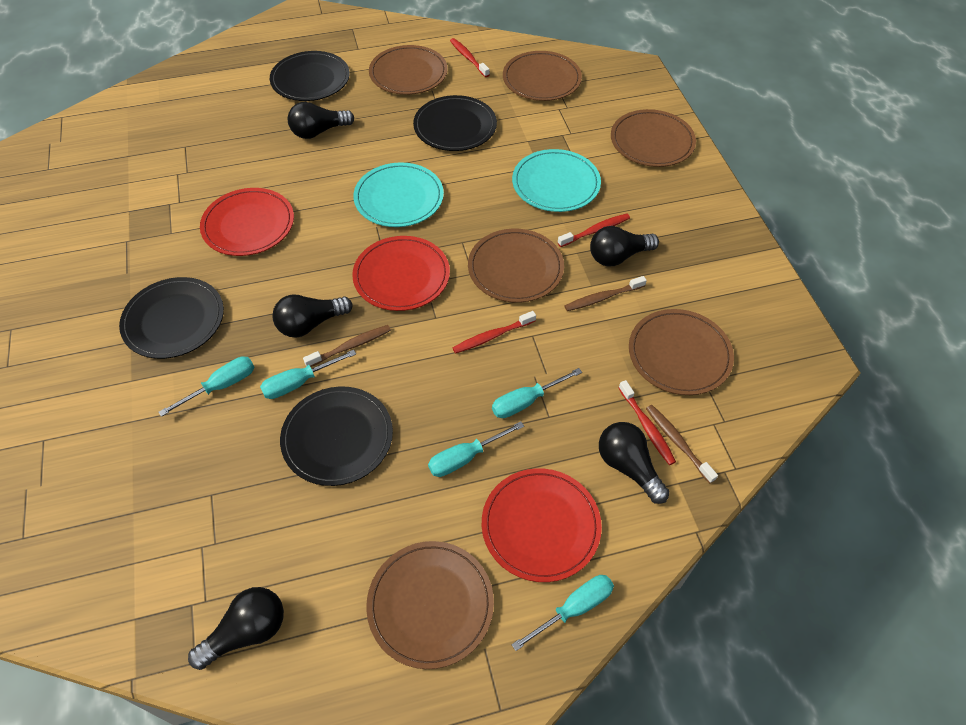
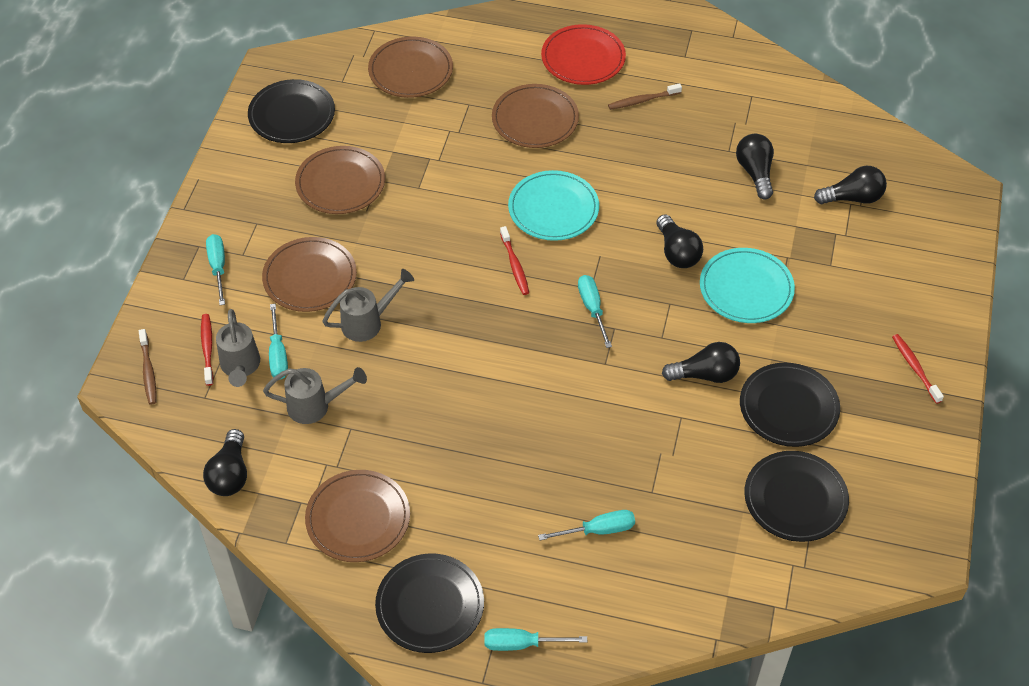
brown plate: [366,541,494,669] [369,45,448,95] [468,229,564,303] [503,51,582,101] [611,109,696,167] [629,309,734,395] = 6 -> [262,237,357,312] [295,146,385,214] [305,470,410,562] [368,36,453,98] [492,84,579,148] = 5
brown toothbrush: [303,325,391,367] [565,276,647,311] [646,405,718,483] = 3 -> [139,329,156,405] [608,83,682,110] = 2
grey watering can: none = 0 -> [216,309,260,387] [263,367,367,424] [322,269,414,342] = 3
red plate: [200,188,294,256] [352,236,450,311] [482,468,602,582] = 3 -> [541,24,626,85] = 1
red toothbrush: [450,38,490,77] [453,311,536,354] [557,214,630,247] [619,380,676,465] = 4 -> [201,314,214,386] [500,226,529,295] [892,334,944,404] = 3

